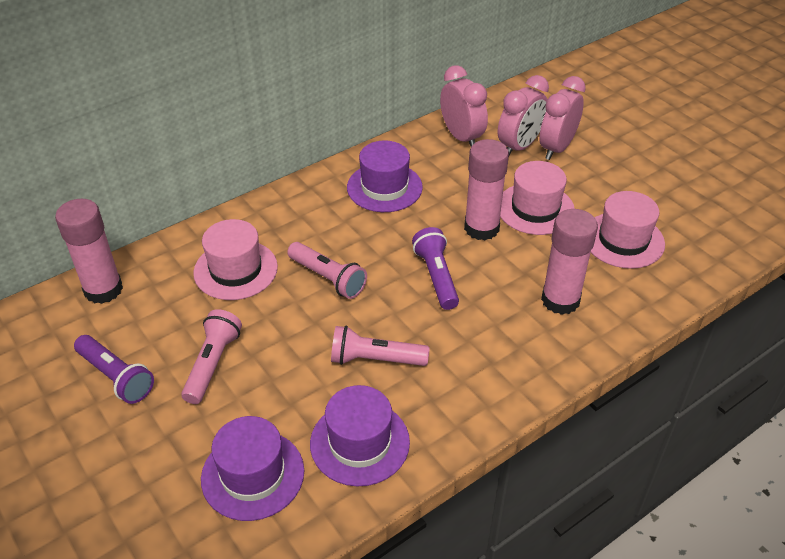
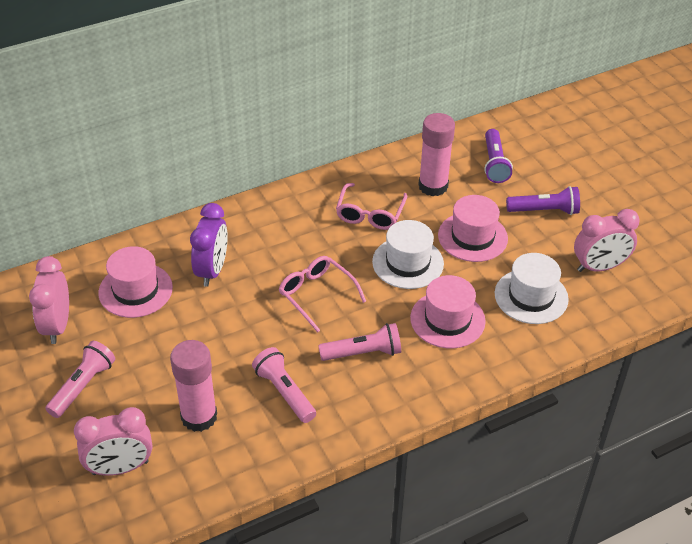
pink glasses: none = 0 -> [279,256,366,333] [336,183,407,230] = 2
pink glue stick: [55,199,123,304] [464,139,509,240] [541,209,598,315] = 3 -> [170,340,217,432] [418,113,455,196] = 2
purple clock: none = 0 -> [190,203,228,287] = 1
purple hat: [201,416,304,521] [310,385,410,486] [347,141,423,212] = 3 -> none = 0
white hat: none = 0 -> [372,220,444,289] [495,253,569,324] = 2

